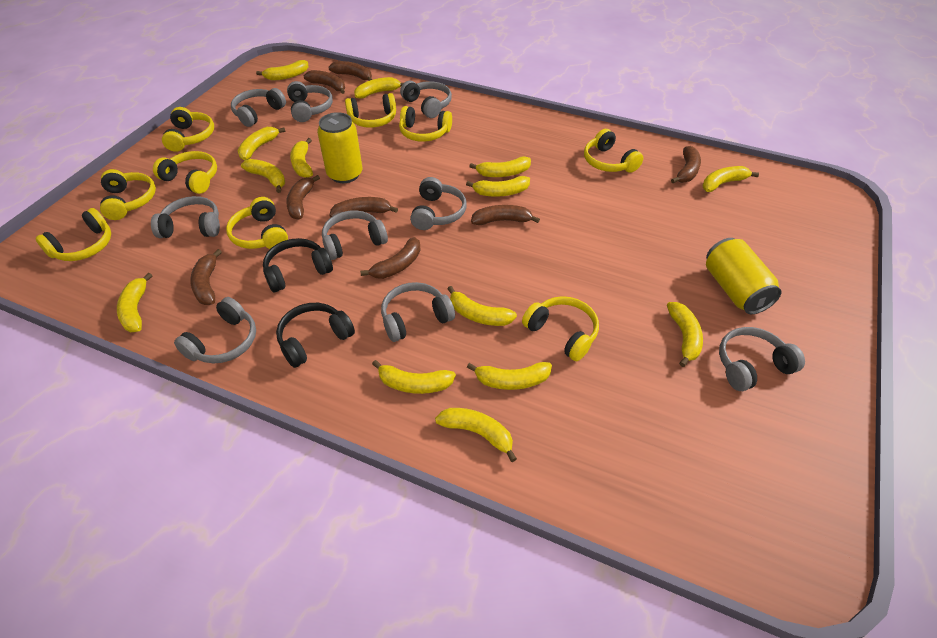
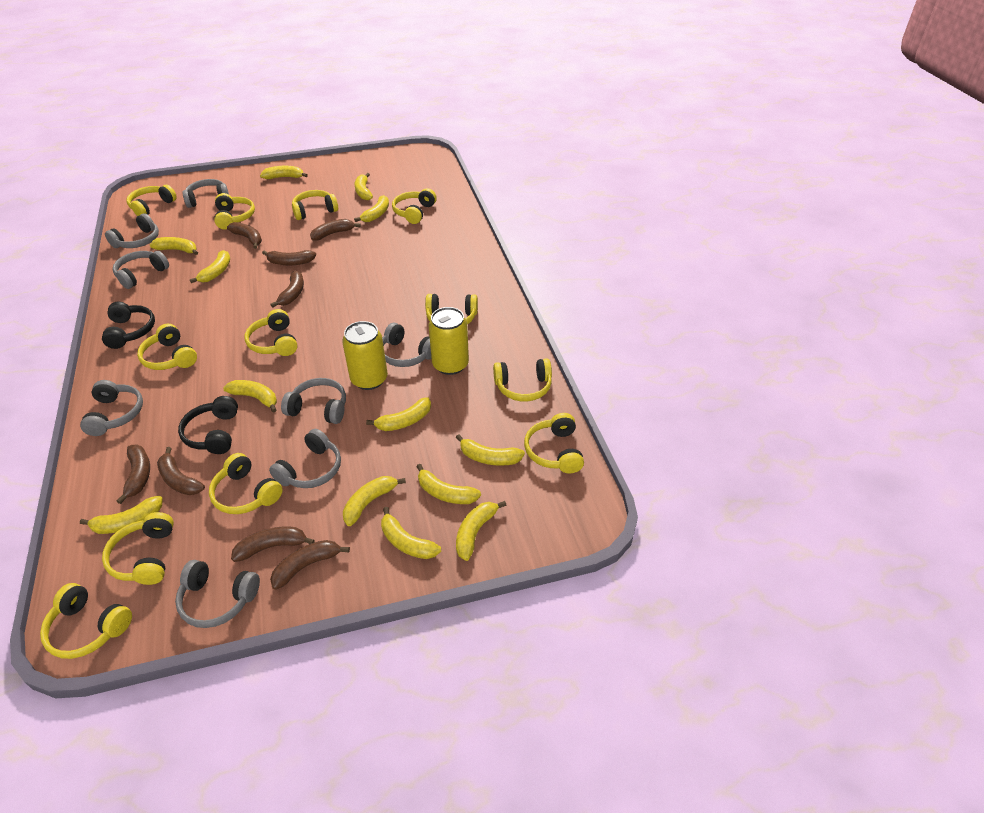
grey headphones: [151,196,220,238] [174,297,256,363] [231,88,286,127] [287,81,333,122] [322,210,388,260] [381,282,455,342] [400,81,452,118] [410,177,467,230] [719,327,805,391] = 9 -> [80,380,143,436] [105,213,159,248] [112,251,169,289] [175,560,260,628] [182,179,229,208] [269,429,341,488] [281,378,346,424] [382,323,431,367] = 8
yellow banana: [117,272,153,332] [238,127,285,160] [241,159,285,193] [256,60,309,80] [290,138,313,178] [354,77,403,98] [372,360,456,394] [435,408,517,462] [448,286,517,326] [466,176,530,197] [467,362,552,390] [469,156,531,177] [667,302,703,367] [703,166,759,192] = 14 -> [80,496,163,534] [150,237,198,255] [190,250,230,283] [223,380,277,413] [260,166,308,179] [343,476,406,526] [354,195,389,222] [355,173,373,200] [366,397,431,431] [381,507,441,559] [416,464,481,504] [456,434,525,466] [456,501,506,561] = 13
yellow headphones: [35,208,111,261] [100,169,156,220] [153,151,217,194] [162,107,214,152] [226,197,288,249] [345,93,396,128] [399,106,452,142] [522,296,599,361] [584,129,643,173] = 9 -> [40,583,132,659] [102,512,174,585] [127,185,177,216] [137,324,197,370] [209,453,283,514] [214,193,255,229] [245,309,298,356] [292,190,338,220] [392,188,437,224] [425,294,478,325] [493,358,552,401] [524,413,584,474] = 12

